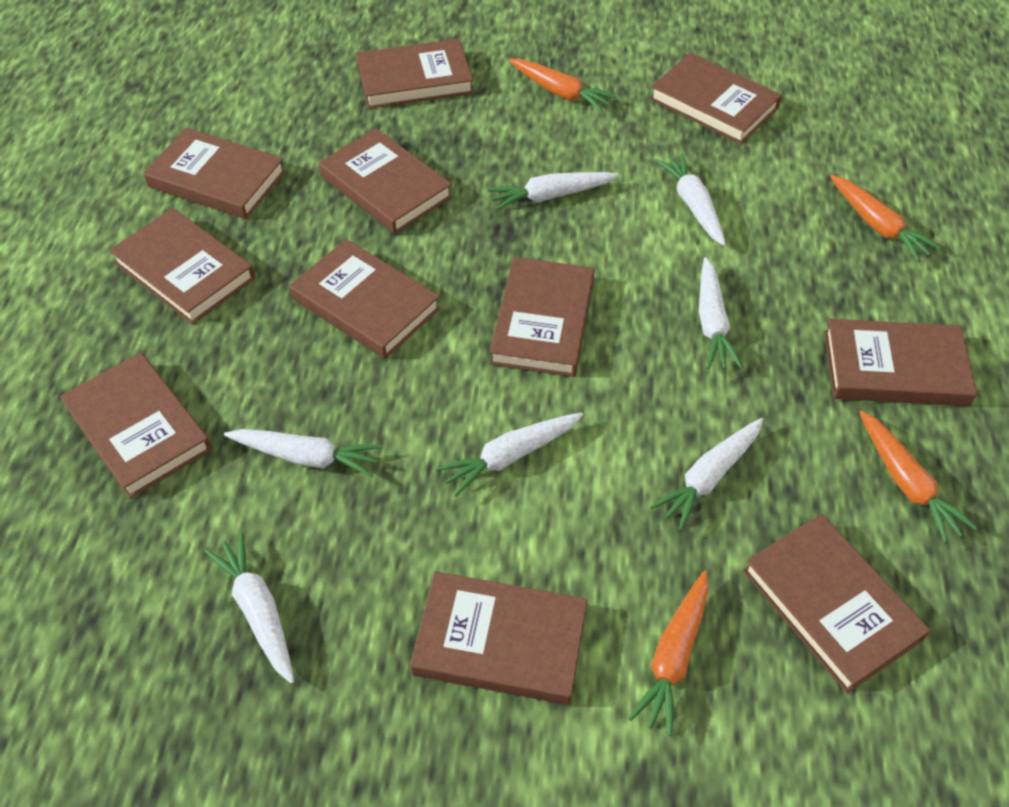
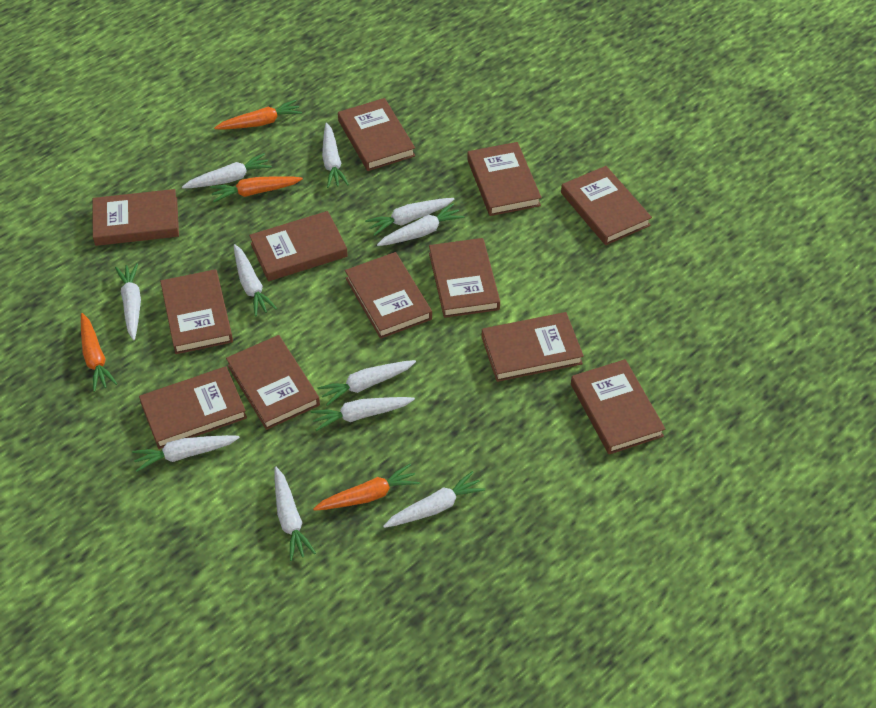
brown book: [60,352,212,499] [109,208,255,324] [143,128,286,219] [289,239,441,359] [319,128,453,234] [356,38,474,109] [410,571,587,705] [490,257,595,377] [650,53,782,144] [743,514,930,693] [824,319,977,406] = 11 -> [93,189,179,246] [139,366,247,449] [160,269,233,354] [226,335,320,430] [249,211,348,281] [338,98,415,171] [345,252,432,339] [429,238,500,318] [467,142,542,216] [481,312,584,382] [561,166,652,245] [571,359,665,454] = 12
white carrot: [204,532,294,683] [224,429,382,477] [437,412,583,497] [487,172,618,211] [650,418,763,531] [655,153,726,246] [699,257,743,369] = 7 -> [115,263,141,340] [132,435,240,472] [182,153,272,188] [234,244,277,316] [274,467,316,561] [311,397,415,431] [317,360,416,406] [322,123,349,188] [365,198,454,236] [377,203,464,246] [383,471,485,528] = 11

